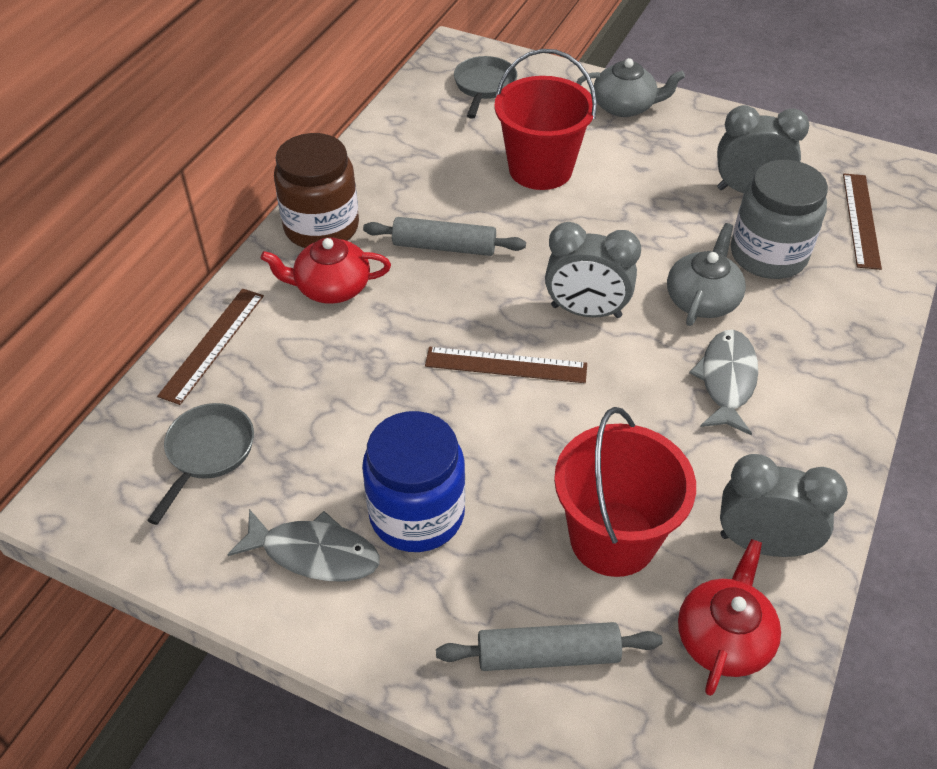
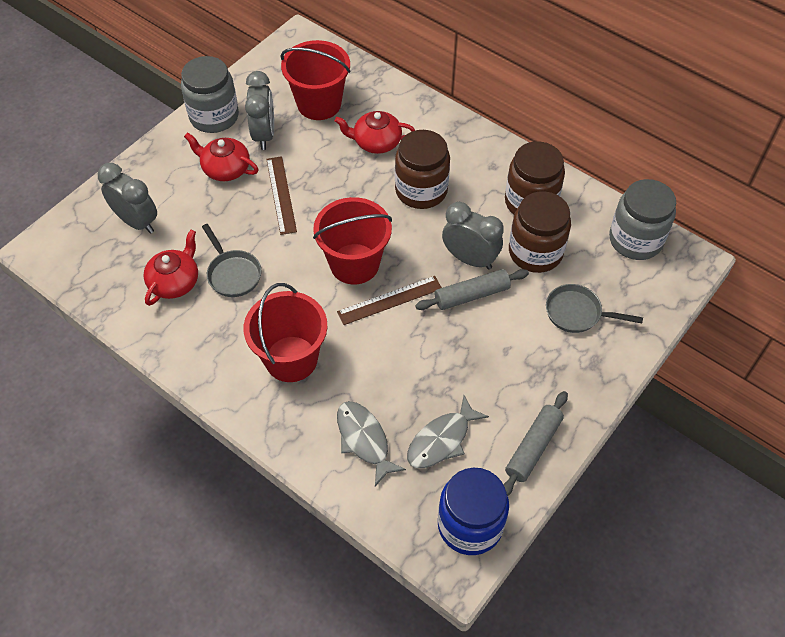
brown jar: [274,133,359,248] = 1 -> [395,130,450,209] [505,141,565,215] [509,191,571,273] = 3
brown ruler: [157,289,264,405] [425,347,587,383] [843,174,882,270] = 3 -> [266,156,297,235] [337,276,442,325] = 2
grey jar: [731,160,828,279] = 1 -> [181,56,239,133] [609,179,676,260] = 2
grey teapot: [576,58,685,117] [667,223,746,326] = 2 -> none = 0
red bucket: [494,49,597,190] [554,407,696,577] = 2 -> [244,283,327,382] [280,40,350,120] [313,197,392,284] = 3
red teapot: [261,237,391,304] [678,539,781,696] = 2 -> [143,229,198,306] [184,132,259,181] [335,111,415,154] = 3

